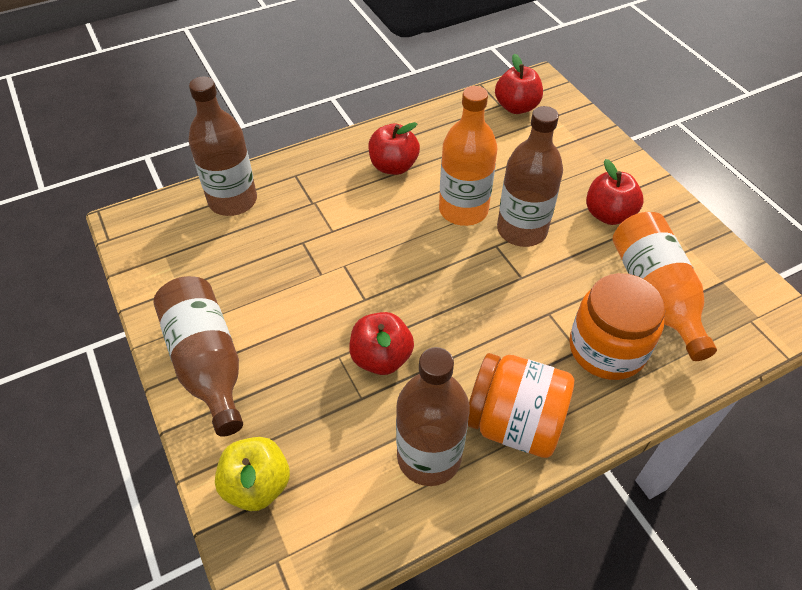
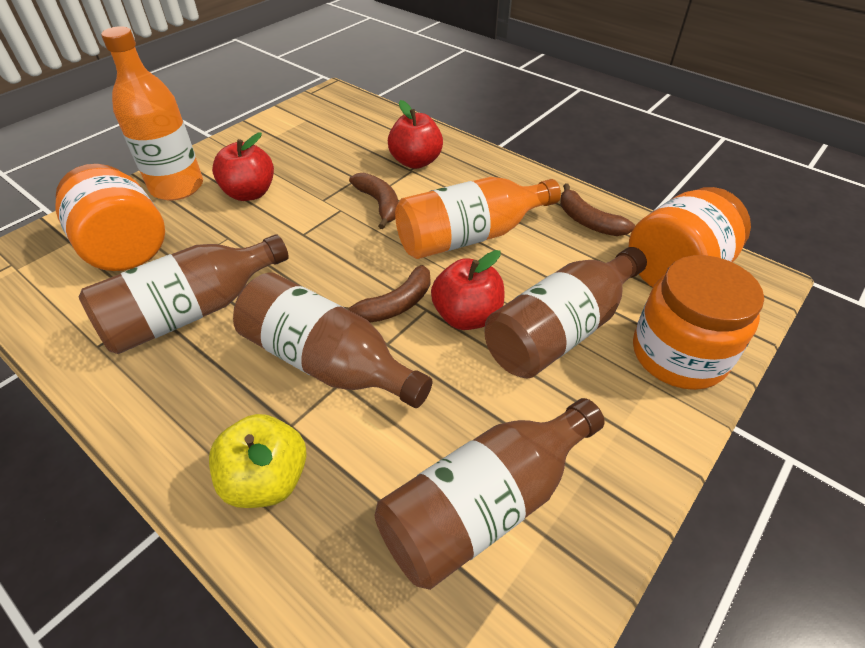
brown banana: none = 0 -> [345,265,430,322] [349,173,398,229] [560,183,635,236] = 3
orange jar: [468,353,574,458] [569,273,666,380] = 2 -> [56,164,165,271] [629,187,751,287] [633,255,764,390] = 3
red apple: [349,312,414,375] [368,122,420,175] [495,54,543,114] [586,159,644,225] = 4 -> [212,132,274,201] [388,100,443,169] [431,250,504,330] = 3

